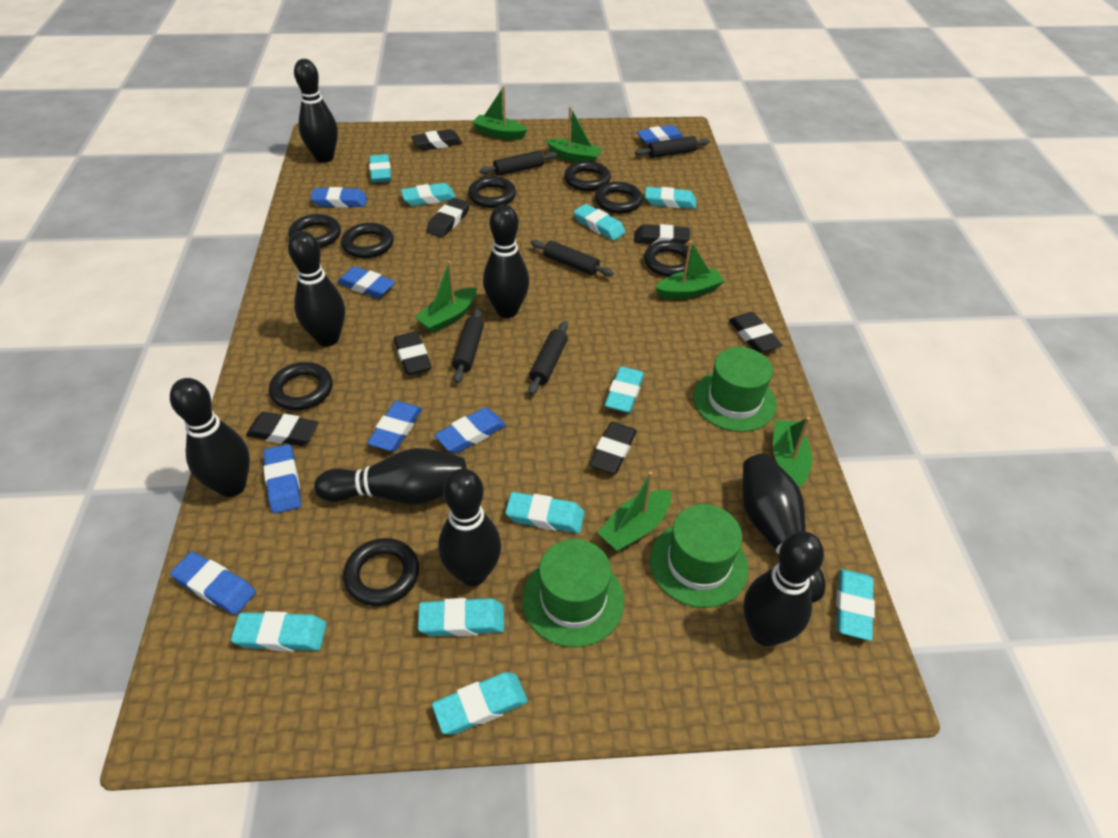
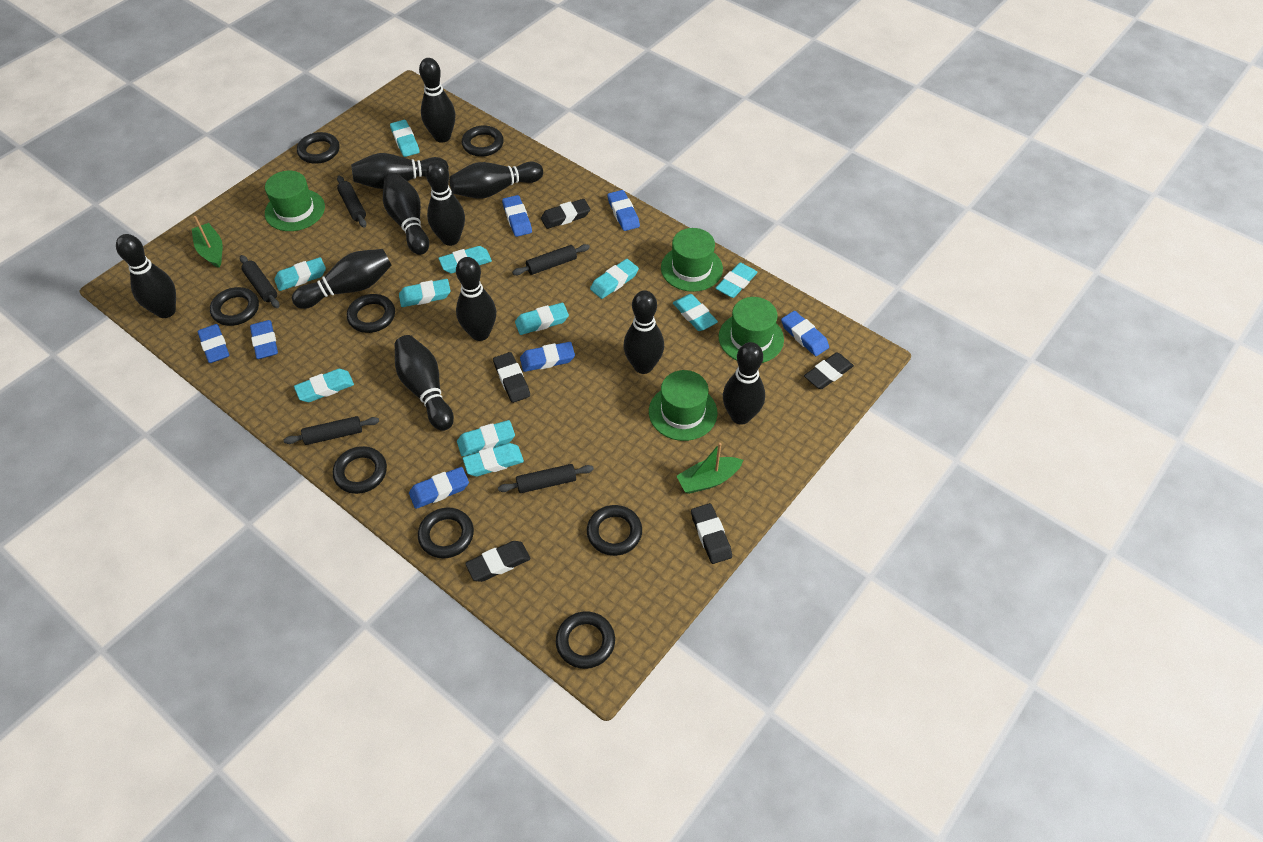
black bowling pin: [170,378,250,497] [288,231,345,346] [294,59,338,163] [314,448,467,505] [438,469,501,586] [483,204,529,318] [742,453,826,603] [744,531,824,646] = 8 -> [116,234,176,318] [292,249,392,309] [351,153,449,189] [383,173,429,255] [395,335,454,431] [419,58,455,143] [426,161,465,246] [449,162,543,198] [456,257,496,341] [623,290,664,374] [723,342,765,425] = 11
black eraser: [246,412,319,446] [394,331,432,375] [411,129,462,151] [426,198,470,238] [589,422,637,474] [634,224,690,245] [729,312,782,353] = 7 -> [465,541,530,582] [493,352,530,403] [541,199,590,229] [691,503,732,564] [804,352,854,389] = 5
green boat: [415,261,477,333] [472,86,527,140] [546,107,603,162] [597,471,671,552] [655,241,724,299] [773,417,812,487] = 6 -> [192,216,223,268] [676,443,743,494] = 2
green hat: [522,539,624,647] [650,504,748,608] [693,347,777,432] = 3 -> [265,171,325,231] [649,370,718,441] [661,228,723,292] [719,297,784,363] = 4
turquoise eraser: [231,611,326,651] [369,154,392,183] [401,183,456,206] [418,598,504,636] [432,672,528,735] [505,492,584,533] [574,204,626,241] [605,366,644,413] [645,187,696,209] [836,569,875,641] = 10 -> [274,257,326,291] [294,369,354,402] [390,120,420,157] [399,279,451,307] [438,246,492,273] [457,420,515,457] [463,443,524,477] [515,303,569,335] [590,259,639,299] [673,294,718,331] [716,263,758,298] = 11

